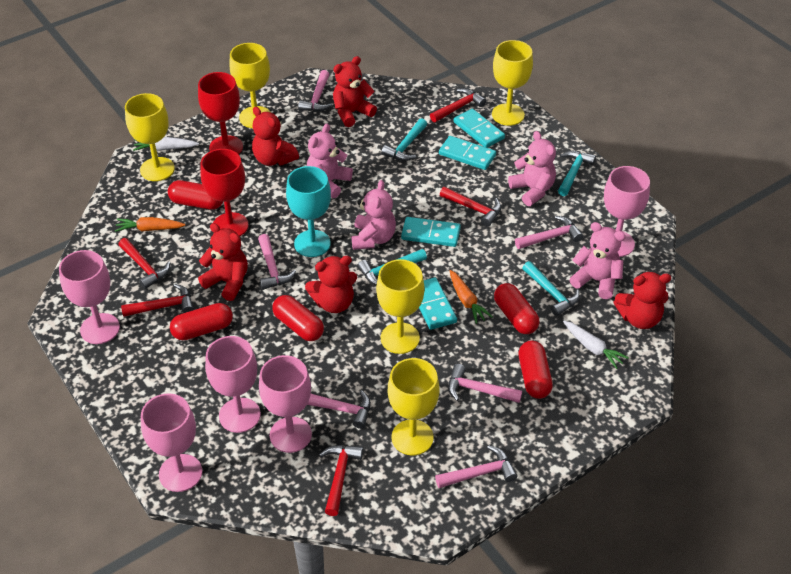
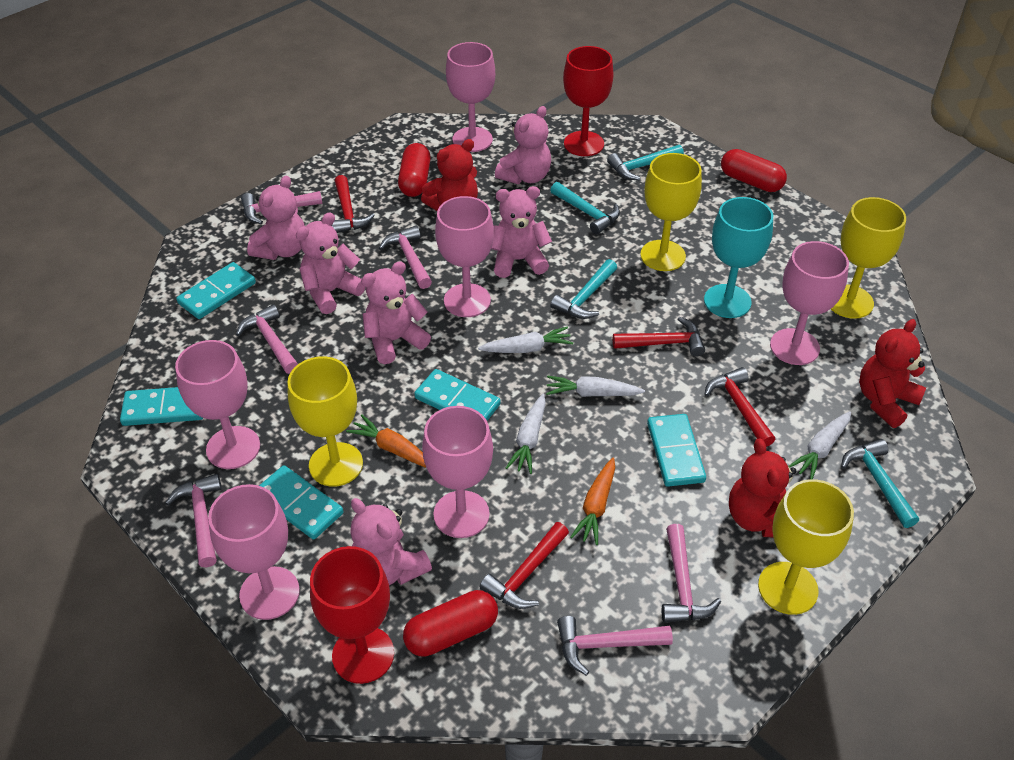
pink goblet: [59,250,120,344] [141,393,202,492] [205,336,261,433] [259,355,312,453] [604,166,650,257] = 5 -> [175,340,260,469] [208,484,300,620] [422,406,493,538] [435,196,494,317] [446,42,495,152] [770,241,849,365] = 6
pink teddy bear: [307,124,353,198] [352,180,396,250] [508,131,556,206] [570,222,626,299] = 4 -> [247,176,305,260] [296,212,366,314] [350,498,432,585] [361,261,431,364] [491,186,552,278] [495,106,551,184] = 6
red capsule: [168,180,223,210] [170,303,233,340] [272,295,324,341] [494,283,540,334] [519,340,553,399] = 5 -> [398,143,431,197] [403,590,498,657] [721,149,787,192] = 3
red hammer: [119,238,170,289] [121,284,194,317] [319,445,363,516] [430,88,486,122] [440,187,501,227] = 5 -> [332,175,375,233] [480,522,569,609] [613,317,705,357] [704,367,776,447] = 4
red teddy bear: [198,223,248,301] [252,107,299,166] [305,256,357,313] [333,56,377,127] [614,272,671,329] = 5 -> [421,139,478,211] [729,438,796,538] [859,319,926,428] = 3
turquoise domino: [401,217,461,247] [419,277,457,330] [439,136,496,170] [454,109,505,148] = 4 -> [120,387,203,426] [176,262,256,319] [259,465,343,539] [414,369,501,421] [647,414,706,487] = 5
white carrot: [133,137,199,151] [563,321,629,369] = 2 -> [478,327,573,353] [506,394,546,474] [546,376,645,397] [788,411,851,479] = 4
yellow goblet: [125,93,175,181] [229,43,271,128] [376,259,425,354] [388,358,439,455] [492,40,533,126] = 5 -> [288,356,363,487] [640,153,702,271] [758,479,854,615] [831,197,906,319] = 4

